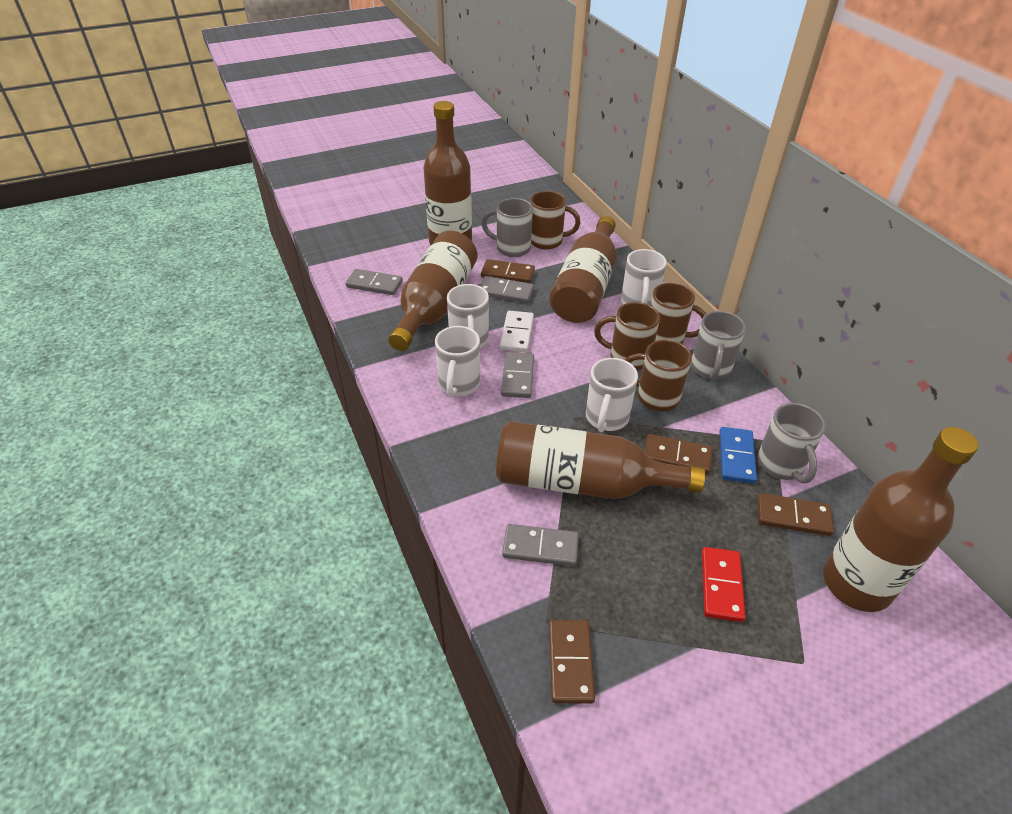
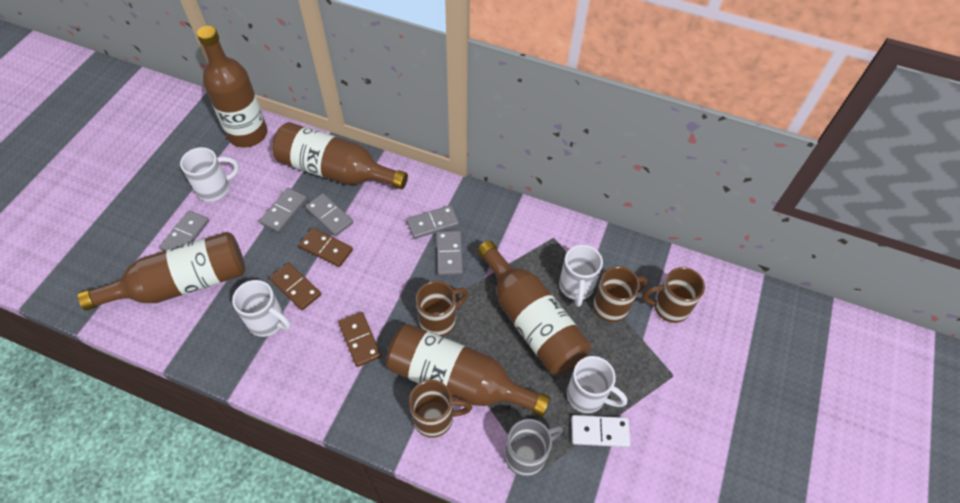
blue domino: [719,427,757,484] = 1 -> none = 0
brown domino: [481,259,535,283] [549,620,595,704] [644,434,712,474] [757,493,834,536] = 4 -> [269,263,321,310] [299,228,353,267] [338,312,381,367] = 3
grey domino: [345,269,403,295] [480,276,534,303] [501,352,534,398] [502,524,579,566] = 4 -> [159,211,209,251] [259,188,307,233] [305,193,353,236] [406,205,459,239] [437,231,463,276] = 5
grey mug: [481,198,533,257] [691,311,746,380] [757,403,826,484] = 3 -> [505,419,563,477] = 1
red domino: [702,547,746,622] = 1 -> none = 0

